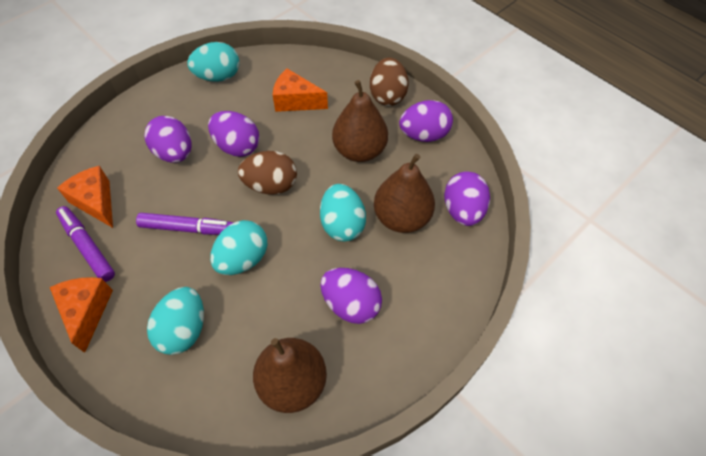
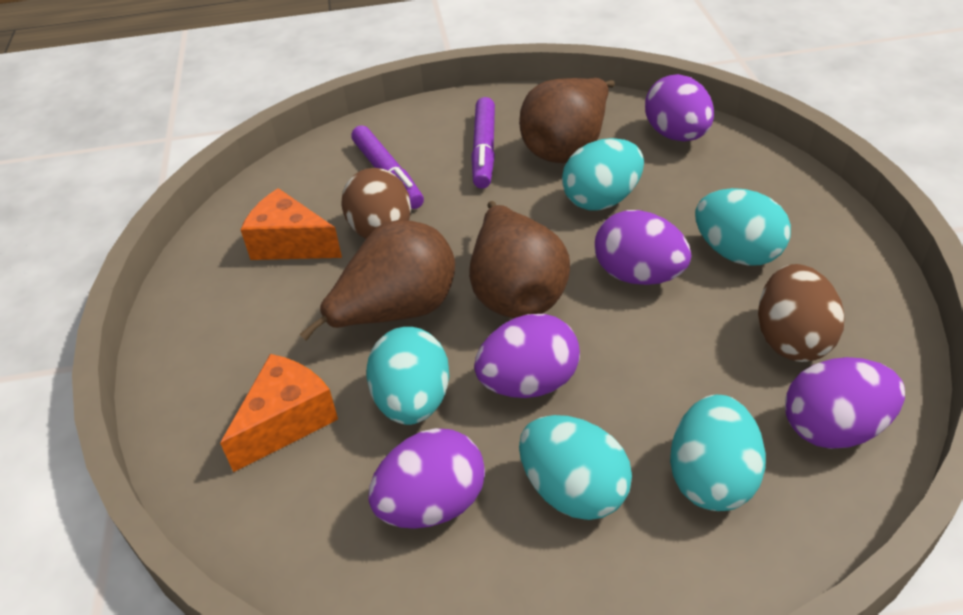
orange cheese: [50,277,113,353] [57,166,113,228] [273,68,328,112] = 3 -> [220,354,338,472] [241,188,342,260] = 2
turquoise egg: [147,287,204,355] [187,42,239,82] [210,220,267,275] [320,184,366,241] = 4 -> [366,327,449,425] [519,415,632,520] [562,138,644,211] [670,395,766,511] [695,188,791,266] = 5

